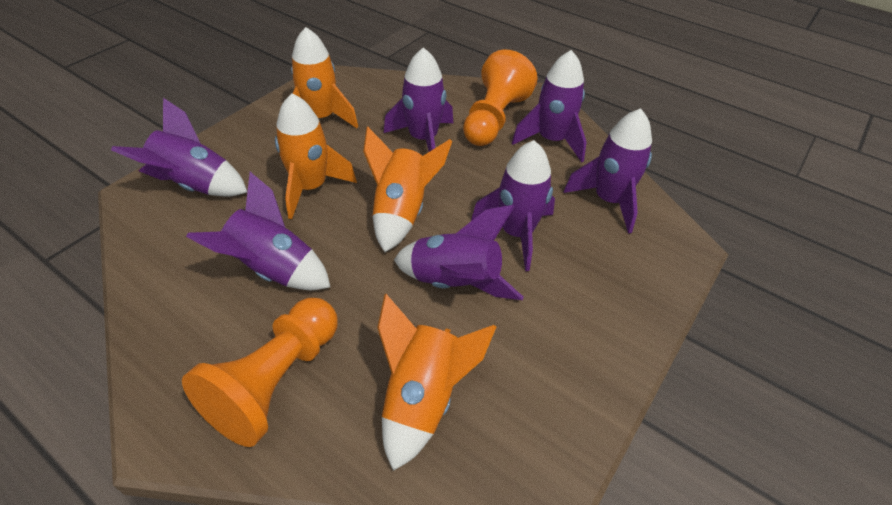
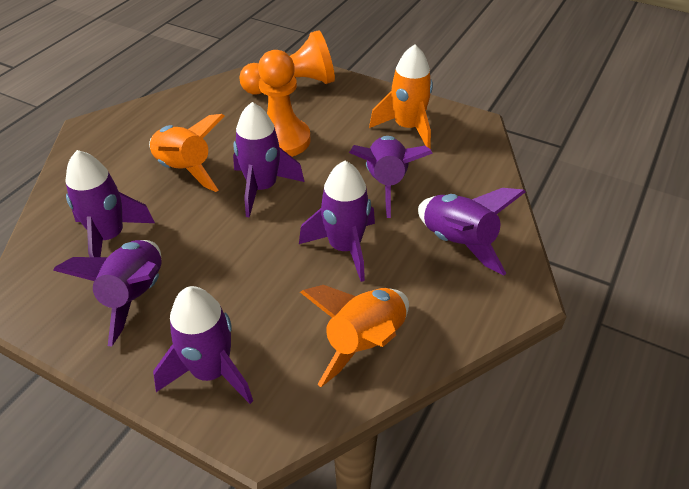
orange rocket: [275,93,357,219] [291,27,358,128] [363,127,452,252] [377,294,497,471] = 4 -> [149,114,224,192] [300,285,409,387] [369,44,433,149] = 3

